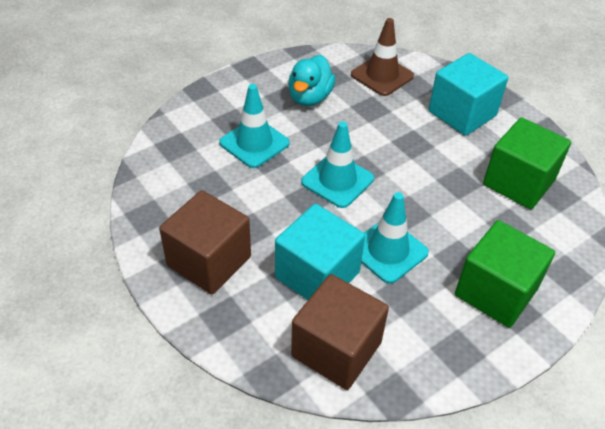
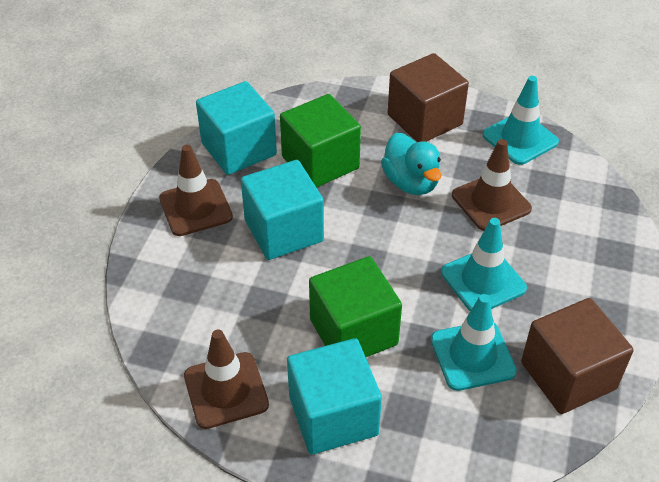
brown traffic cone: [351,18,414,96] = 1 -> [159,145,233,236] [184,330,269,429] [452,139,532,231] = 3
turquoise cube: [275,204,365,300] [429,53,508,136] = 2 -> [196,81,277,175] [241,160,324,260] [287,338,382,455] = 3

